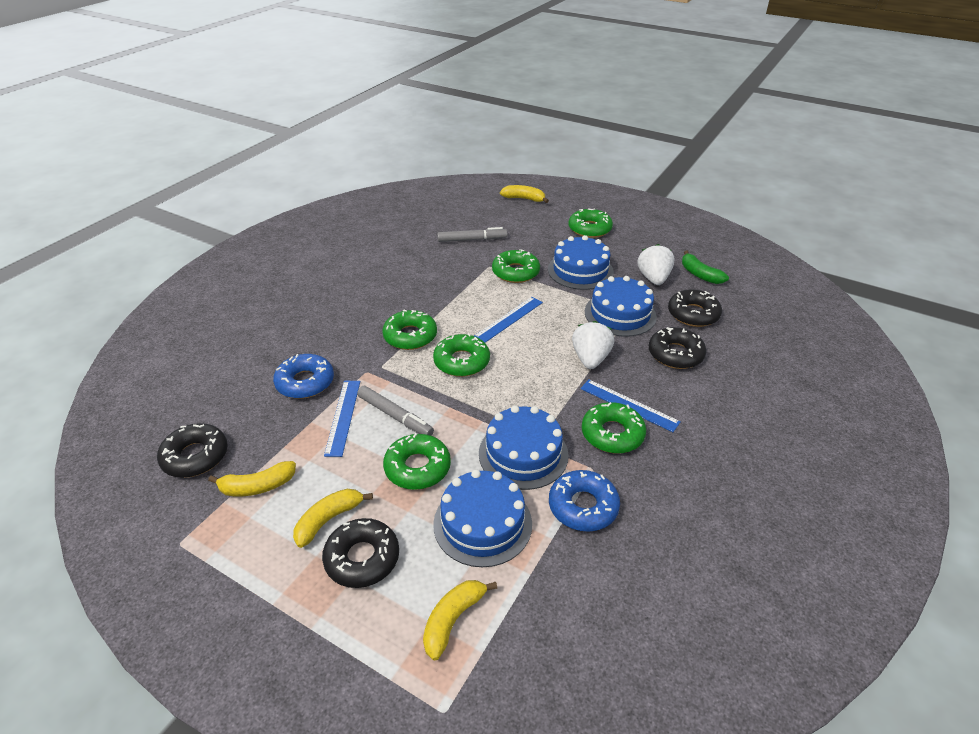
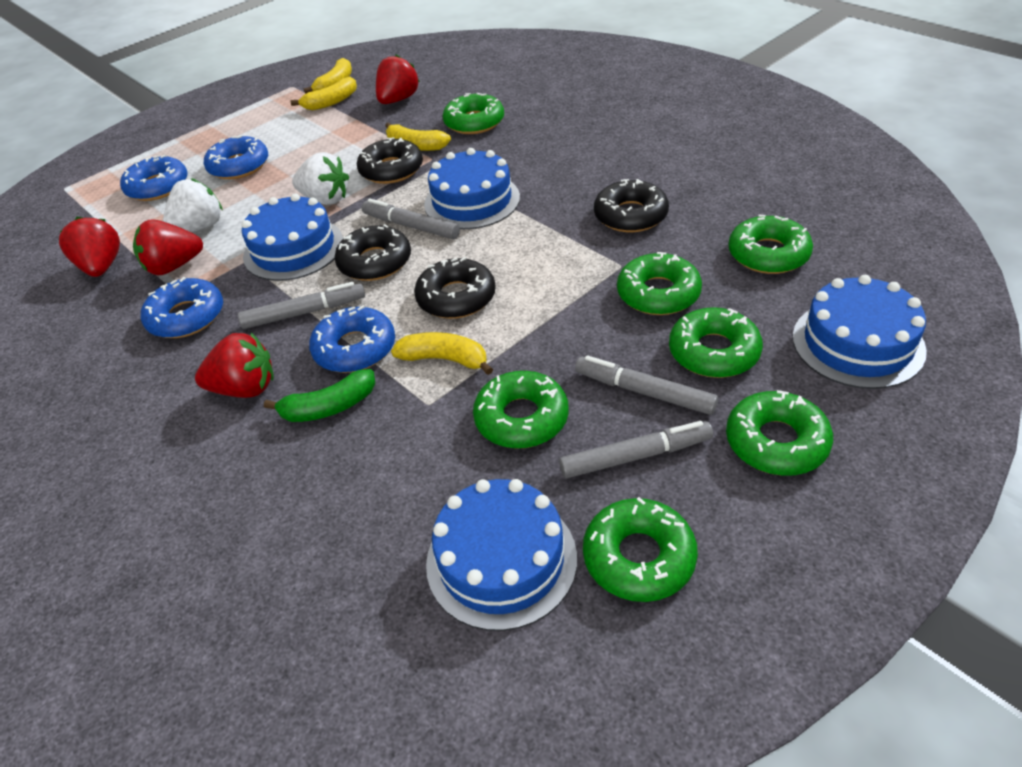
blue donut: [273,354,334,399] [549,470,620,532] = 2 -> [120,155,188,201] [141,277,223,338] [204,135,268,179] [309,306,395,373] = 4
blue ruler: [324,381,360,457] [474,297,543,343] [580,380,681,432] = 3 -> none = 0
green donut: [383,309,437,350] [383,433,451,490] [433,333,490,377] [492,249,540,283] [568,208,613,238] [582,402,646,453] = 6 -> [443,93,504,134] [473,371,569,448] [583,497,698,602] [617,252,702,315] [669,307,763,378] [726,390,833,476] [728,214,813,274] = 7
grey marker: [357,386,434,436] [437,227,507,242] = 2 -> [238,282,365,329] [362,198,460,239] [559,421,713,478] [575,355,718,415] = 4
red strawberry: none = 0 -> [59,217,120,277] [133,219,203,275] [195,333,274,398] [376,55,420,104] = 4

